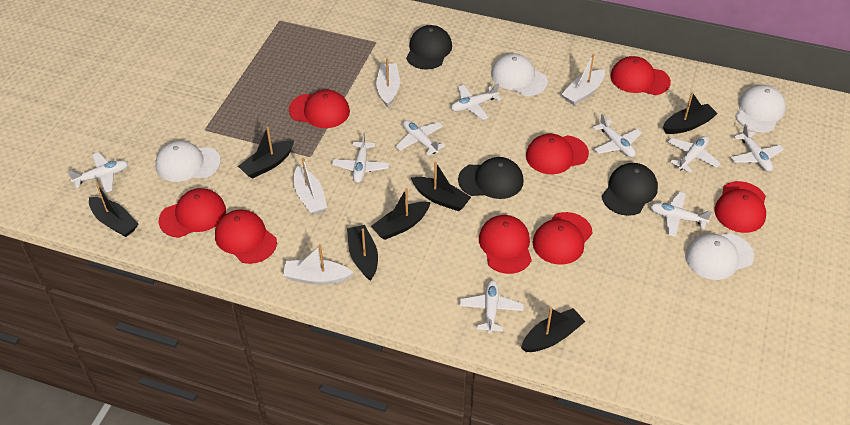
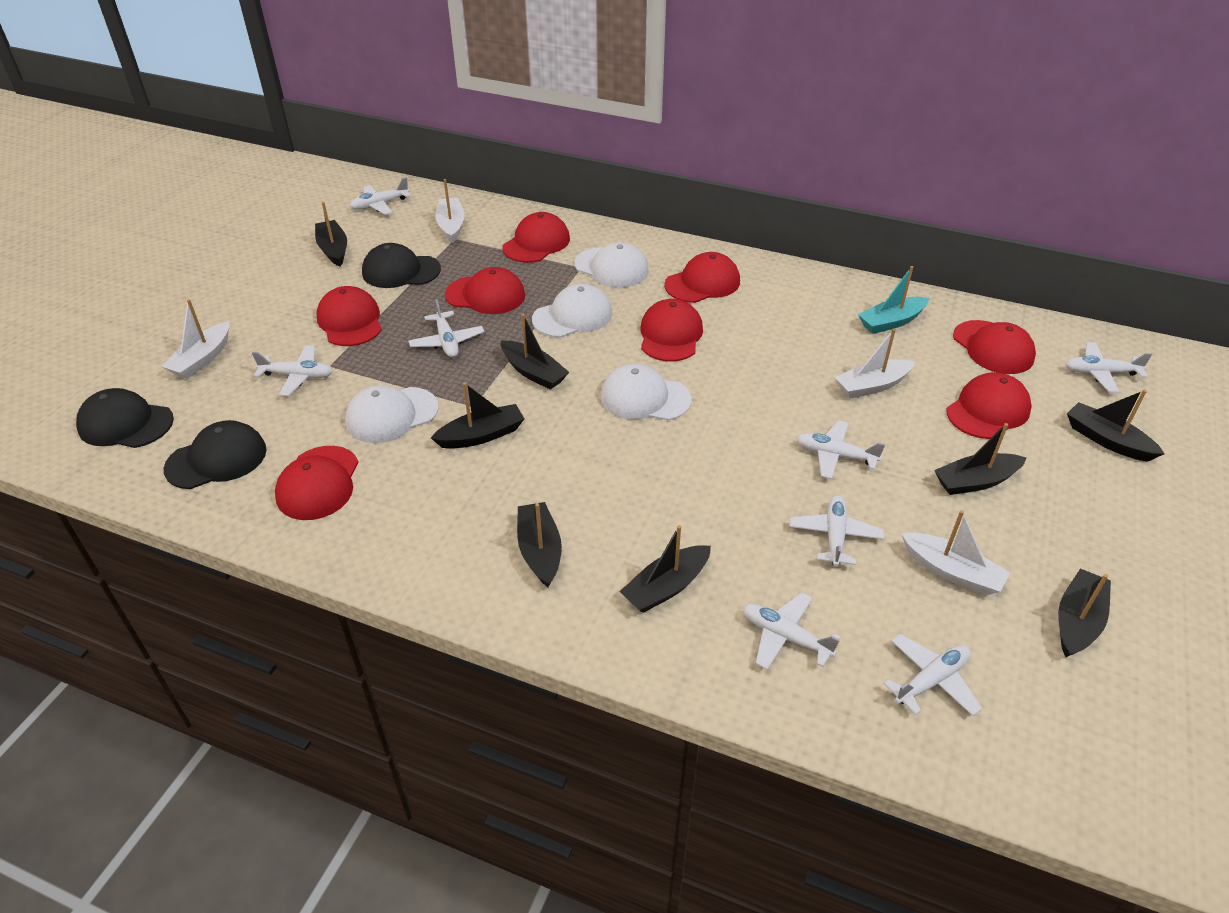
black boat: [89,184,138,237] [238,126,294,179] [347,225,378,281] [371,188,431,240] [411,161,471,211] [521,308,585,352] [663,92,718,134] = 7 -> [315,202,347,267] [431,383,524,449] [501,314,569,390] [517,502,562,587] [620,525,711,613] [934,423,1026,495] [1058,569,1111,657] [1067,389,1165,462] = 8
turquoise boat: none = 0 -> [858,266,929,334] = 1
white plane: [68,152,128,193] [332,133,389,183] [396,120,445,156] [451,83,501,120] [459,280,524,334] [593,114,642,157] [650,192,712,237] [668,136,721,173] [731,124,784,172] = 9 -> [252,345,332,396] [350,177,411,215] [408,299,484,358] [743,592,840,670] [789,495,884,567] [796,420,885,479] [883,634,983,716] [1066,342,1152,393] = 8

